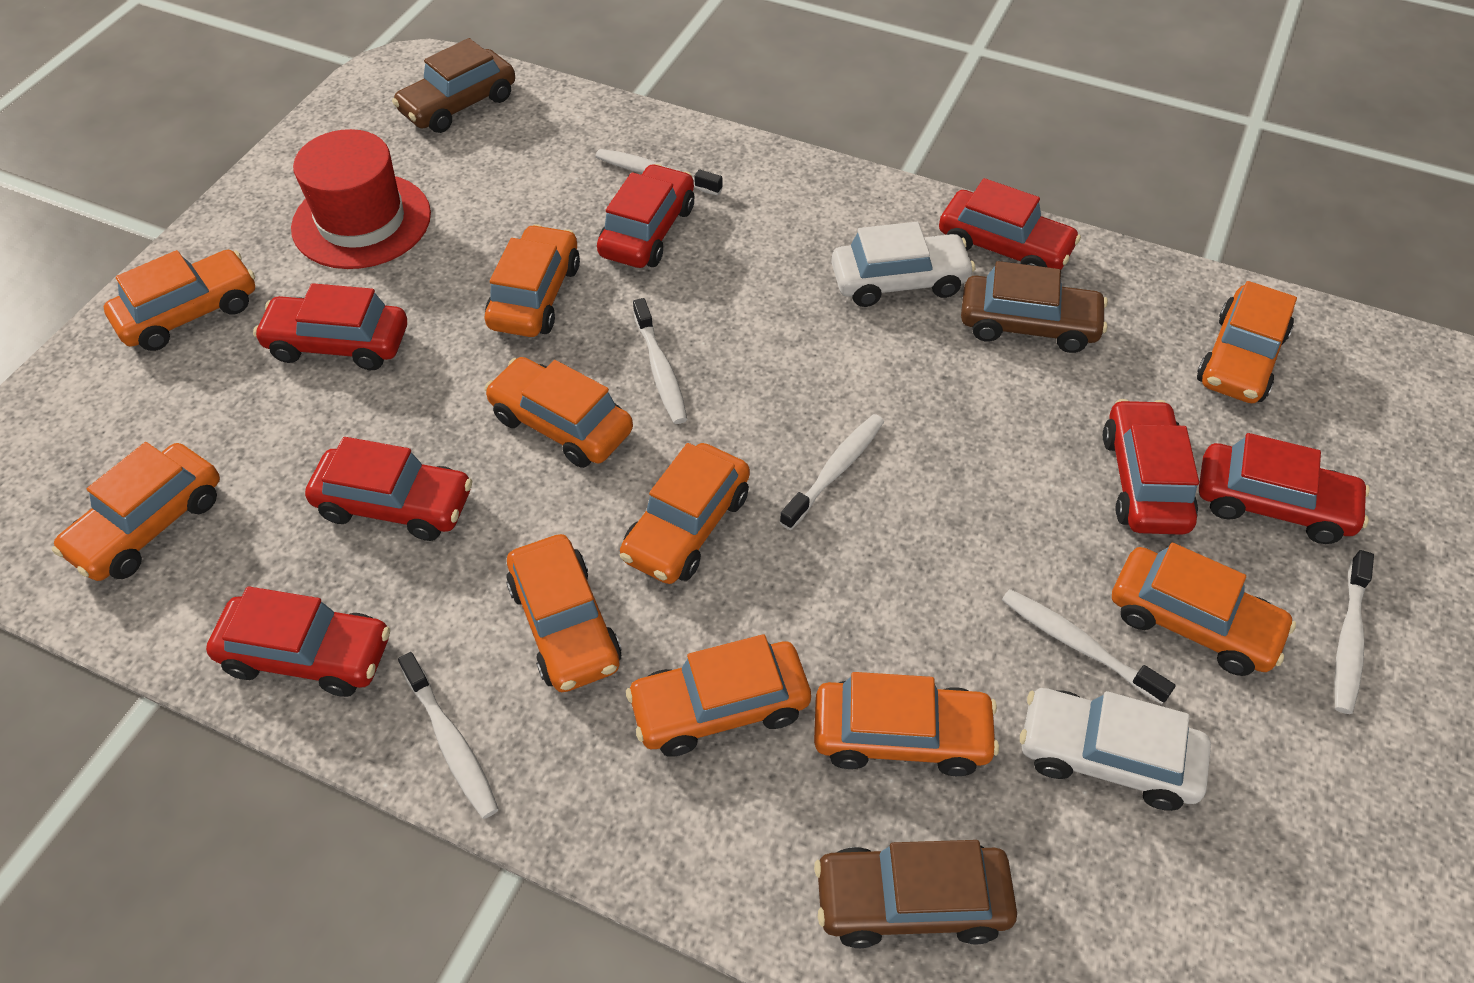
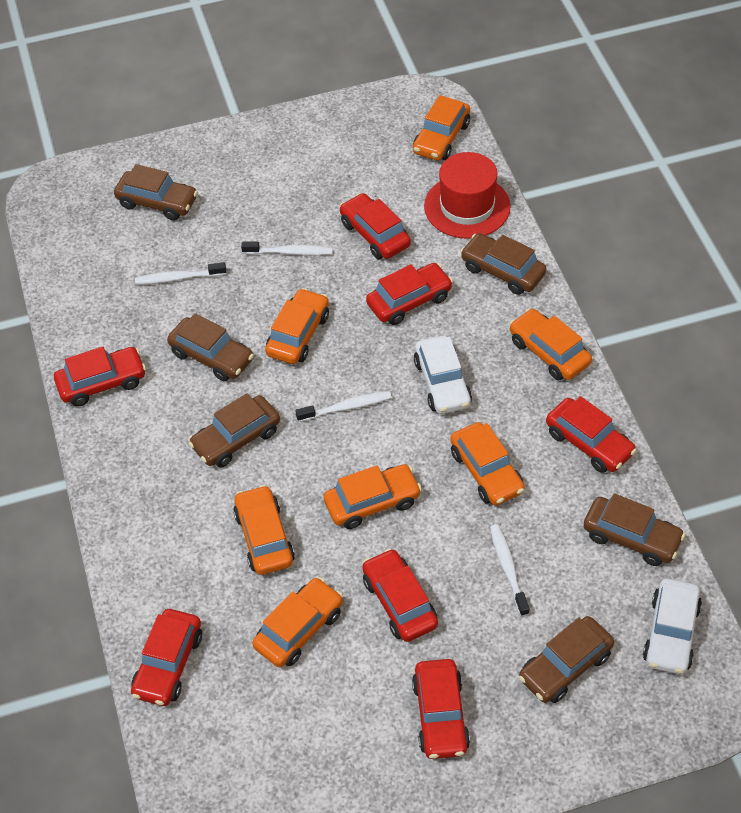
brown car: [392,38,515,133] [814,840,1017,948] [961,261,1108,353] = 3 -> [114,164,198,221] [167,313,254,382] [188,393,280,468] [460,233,546,295] [518,616,614,703] [584,493,685,566] = 6
orange car: [52,442,220,581] [104,250,255,351] [484,357,633,468] [485,224,580,337] [506,534,622,692] [619,443,750,584] [626,634,811,757] [814,672,999,776] [1112,543,1296,676] [1197,281,1297,403] = 10 -> [233,485,295,575] [252,577,343,667] [265,288,329,364] [324,464,422,529] [413,95,470,161] [450,422,525,505] [509,308,592,381] = 7
white toothbrush: [398,652,499,819] [595,149,722,196] [633,298,687,424] [780,414,884,530] [1002,589,1175,704] [1334,550,1374,714] = 6 -> [135,262,226,285] [241,241,332,255] [295,391,392,422] [490,524,530,616] = 4

